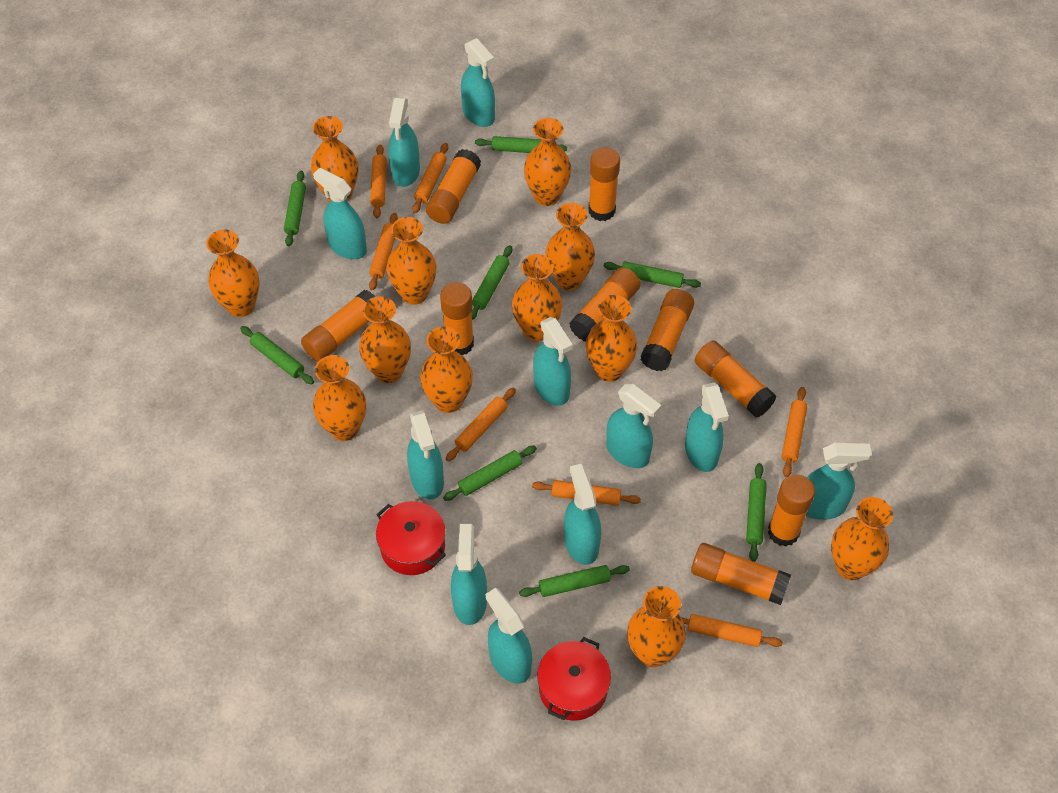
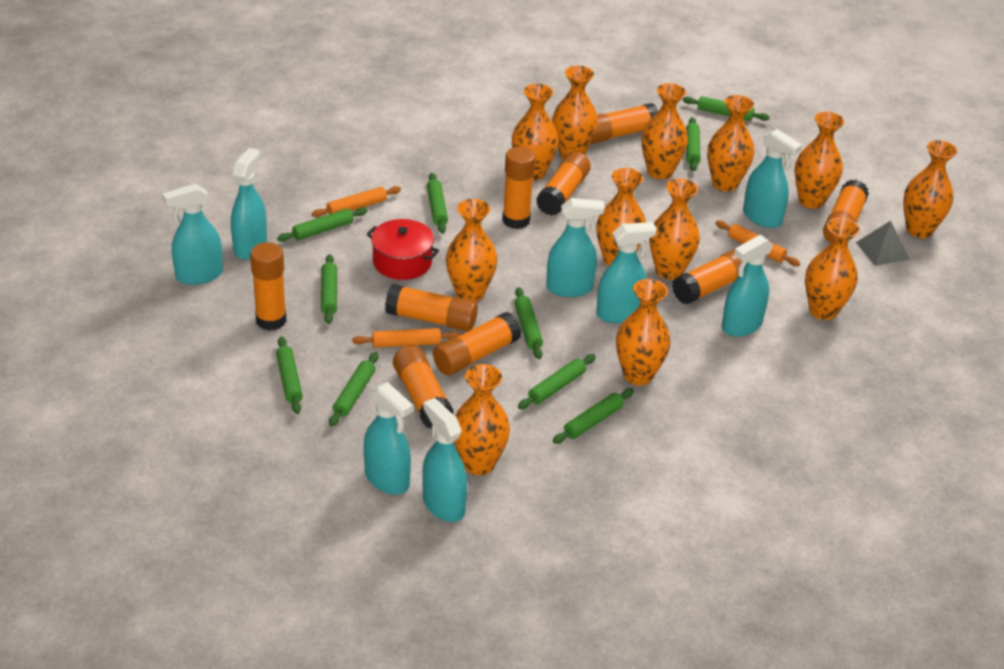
green rolling pin: [240,326,314,385] [284,171,306,246] [443,446,537,501] [471,245,512,320] [475,136,567,153] [519,565,630,597] [604,261,701,288] [746,463,767,562] = 8 -> [276,336,303,414] [277,207,368,242] [321,254,337,324] [329,352,378,426] [427,173,448,234] [515,287,543,359] [518,354,596,409] [553,388,634,444] [683,96,770,121] [686,117,701,171] = 10
grey pyramid: none = 0 -> [856,221,909,266] = 1
orange rolling pin: [369,213,398,290] [370,144,387,218] [412,143,448,213] [446,388,516,461] [532,480,641,506] [681,614,783,647] [782,387,807,477] = 7 -> [312,186,401,217] [352,328,461,348] [716,220,800,266] = 3
red pot: [376,501,446,575] [537,637,611,721] = 2 -> [367,219,439,280] = 1
turquoise spray bottle: [313,168,367,259] [388,98,420,187] [407,410,444,500] [451,524,487,625] [461,38,495,127] [485,588,532,684] [533,317,573,406] [564,464,601,565] [606,384,661,468] [685,383,729,472] [806,443,872,520] = 11 -> [163,184,223,285] [231,148,267,260] [364,382,413,495] [422,398,467,522] [546,198,605,297] [596,222,657,323] [722,235,774,337] [743,129,802,228] = 8

